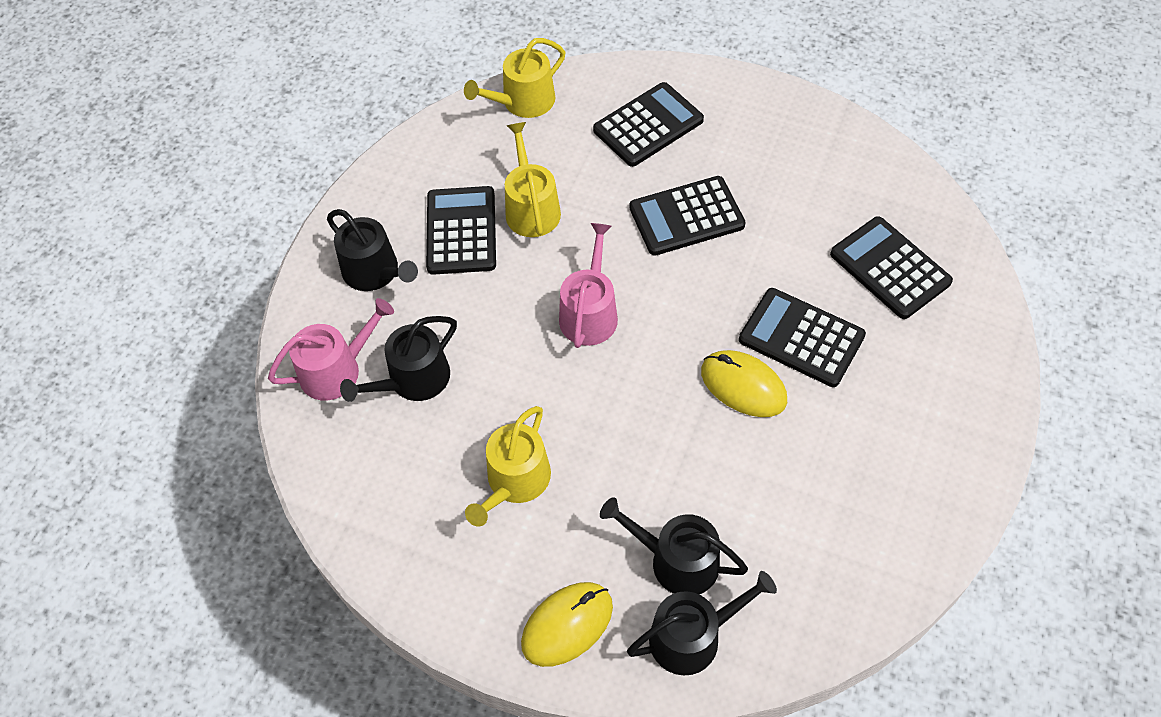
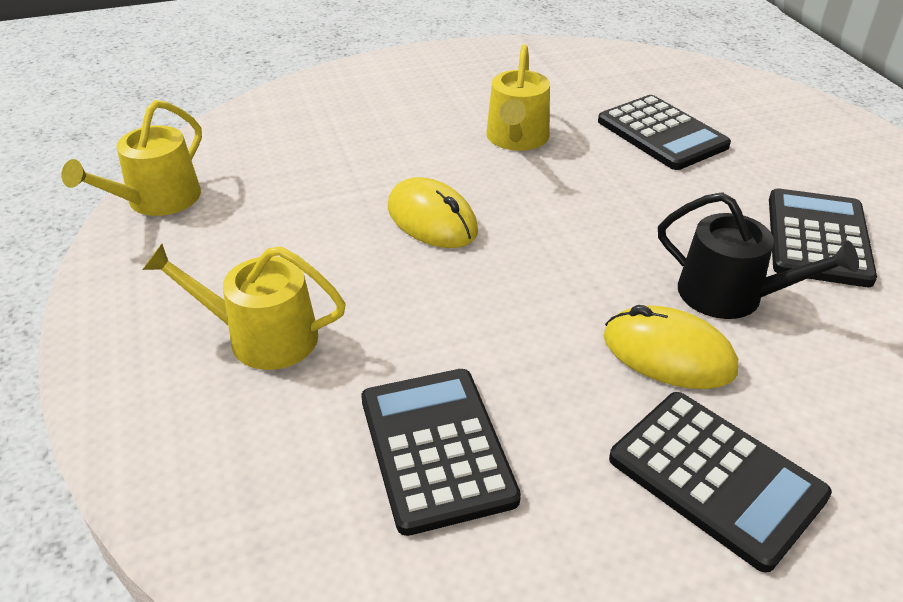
black calculator: [426,186,496,275] [593,82,704,167] [629,176,746,256] [739,288,866,387] [830,216,953,319] = 5 -> [361,369,521,536] [598,95,731,170] [609,392,832,573] [769,188,877,287] = 4
black watering can: [327,209,418,291] [340,316,457,402] [600,497,748,594] [627,571,777,675] = 4 -> [658,192,859,319] = 1
pink watering can: [268,298,394,401] [559,223,618,348] = 2 -> none = 0

